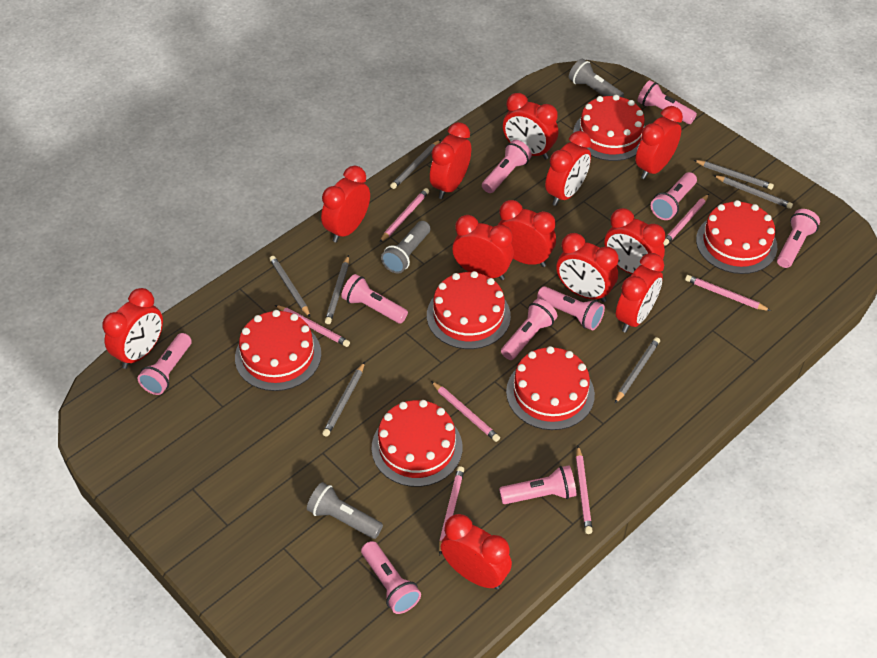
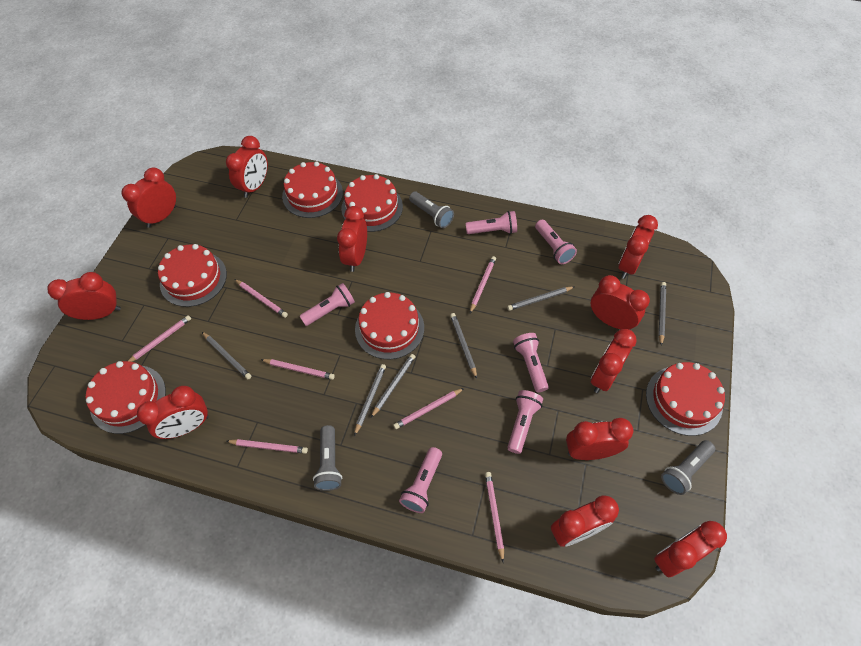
grey pencil: [269,256,311,318] [322,362,365,437] [325,255,349,324] [390,139,441,189] [615,337,660,403] [694,160,774,190] [713,175,793,209] = 7 -> [202,332,252,379] [354,364,386,436] [371,354,416,418] [450,313,477,379] [507,286,574,311] [659,282,666,346] = 6
pink flashlight: [138,333,192,395] [341,274,408,324] [361,541,421,614] [482,140,532,193] [499,465,576,504] [501,299,557,360] [537,286,605,330] [638,80,697,124] [651,172,697,220] [777,209,820,268] = 10 -> [300,283,355,326] [399,447,442,513] [465,211,517,234] [507,390,543,454] [513,333,549,392] [535,220,577,264] = 6
red clock: [102,288,163,369] [321,166,370,243] [430,122,471,199] [441,514,512,589] [452,215,514,280] [498,200,556,267] [503,93,558,159] [545,131,591,206] [556,233,618,302] [604,208,665,274] [616,253,664,333] [635,106,683,179] = 12 -> [47,272,121,320] [122,167,176,228] [137,386,209,439] [226,136,268,198] [337,206,367,272] [551,496,619,547] [566,418,633,460] [591,275,650,330] [591,329,637,393] [618,215,658,279] [654,521,727,578] = 11

